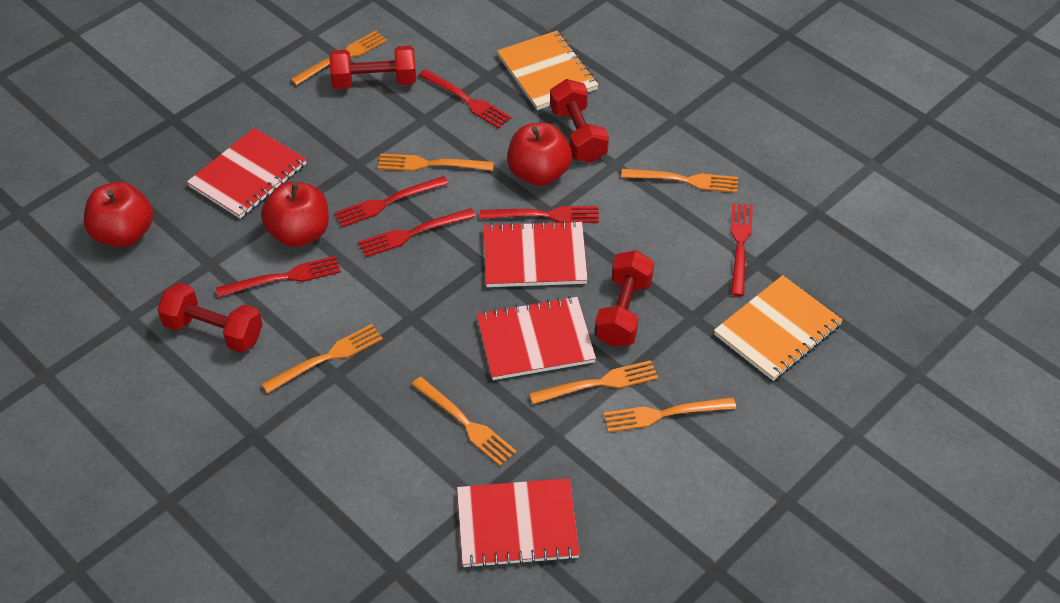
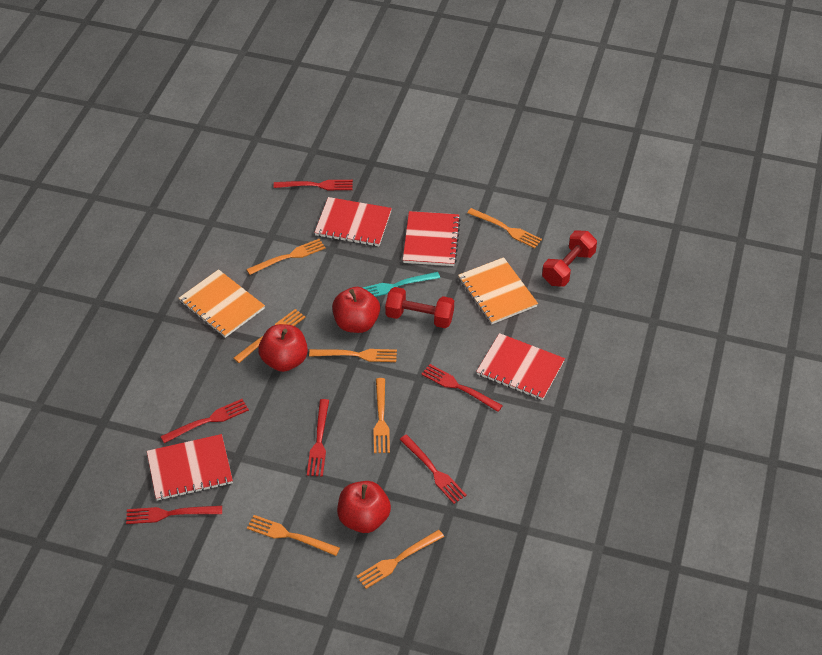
red dumbbell: [157,283,263,353] [329,46,416,89] [550,79,609,163] [595,250,654,347] = 4 -> [385,287,454,328] [542,230,597,287] = 2
turquoise fork: none = 0 -> [363,272,440,297] = 1

